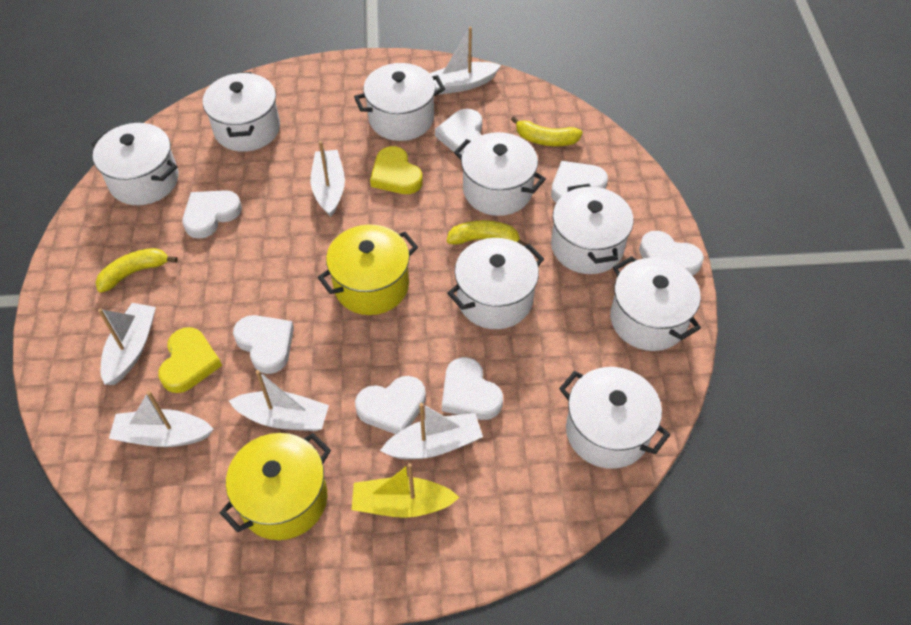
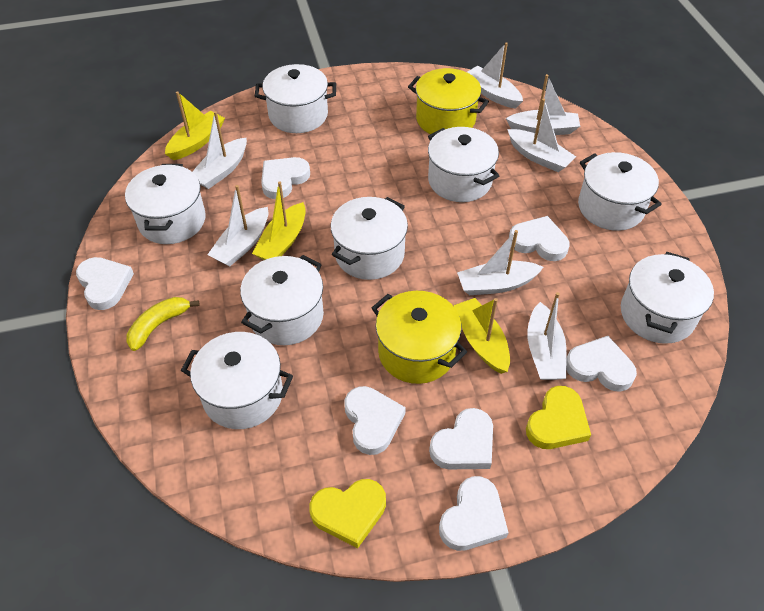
white boat: [98,303,156,385] [109,391,214,447] [229,370,329,431] [311,141,345,217] [380,403,483,459] [429,27,501,95] = 6 -> [192,111,247,189] [207,185,268,267] [457,230,543,295] [467,42,523,109] [506,74,580,135] [507,99,576,172] [527,292,567,380] = 7
yellow banana: [95,248,178,293] [447,220,527,246] [511,116,583,146] = 3 -> [126,297,199,351] = 1
yellow boat: [352,463,460,518] = 1 -> [165,91,225,160] [252,181,306,260] [454,298,510,374] = 3

